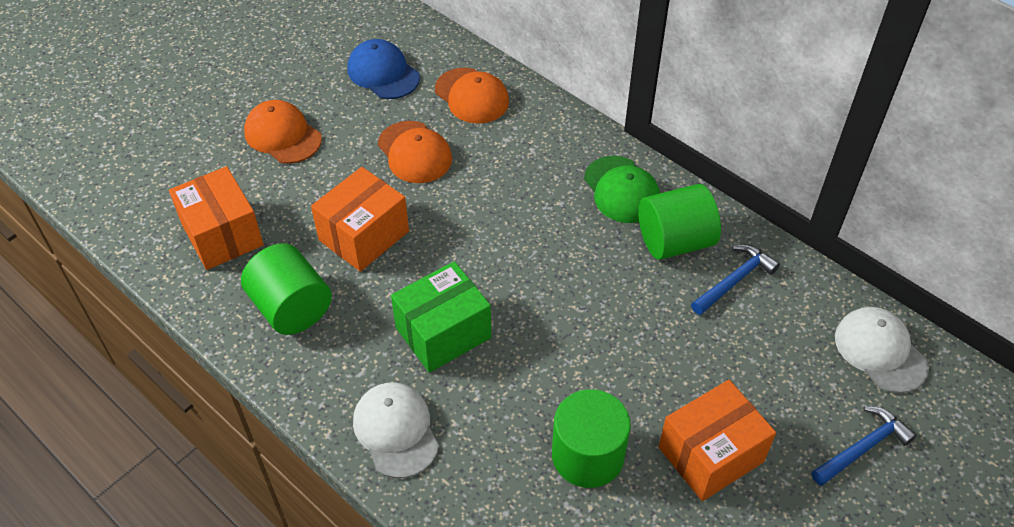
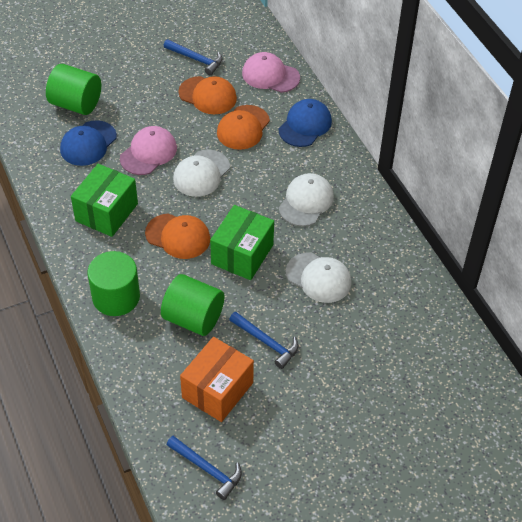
blue cap: [348,39,420,99] = 1 -> [60,120,117,166] [279,99,332,147] = 2
blue hammer: [691,245,780,315] [811,407,917,486] = 2 -> [164,39,223,75] [166,436,242,500] [229,312,299,369] = 3
green box: [391,261,491,373] = 1 -> [71,164,138,237] [210,205,274,280] = 2
green cap: [584,156,660,223] = 1 -> none = 0
orange box: [169,166,264,270] [311,167,409,272] [659,380,776,501] = 3 -> [180,337,254,422] = 1
pink cap: none = 0 -> [120,126,177,175] [242,52,300,93] = 2
white cap: [353,382,439,478] [835,307,929,393] = 2 -> [173,150,230,197] [279,173,334,226] [286,253,351,303] = 3

